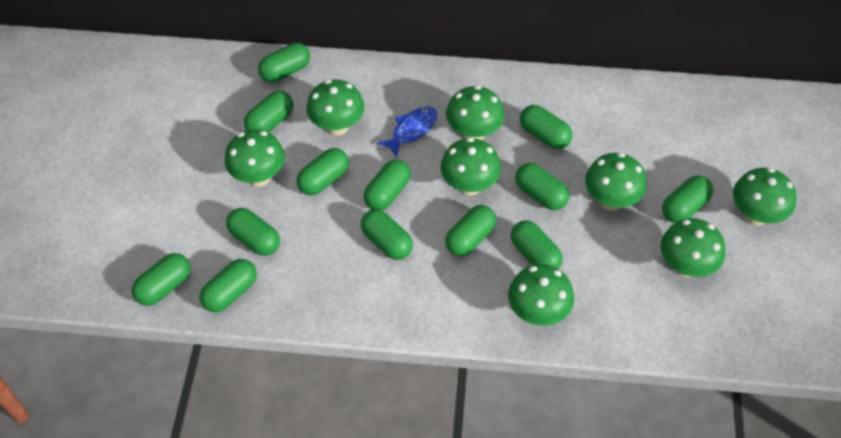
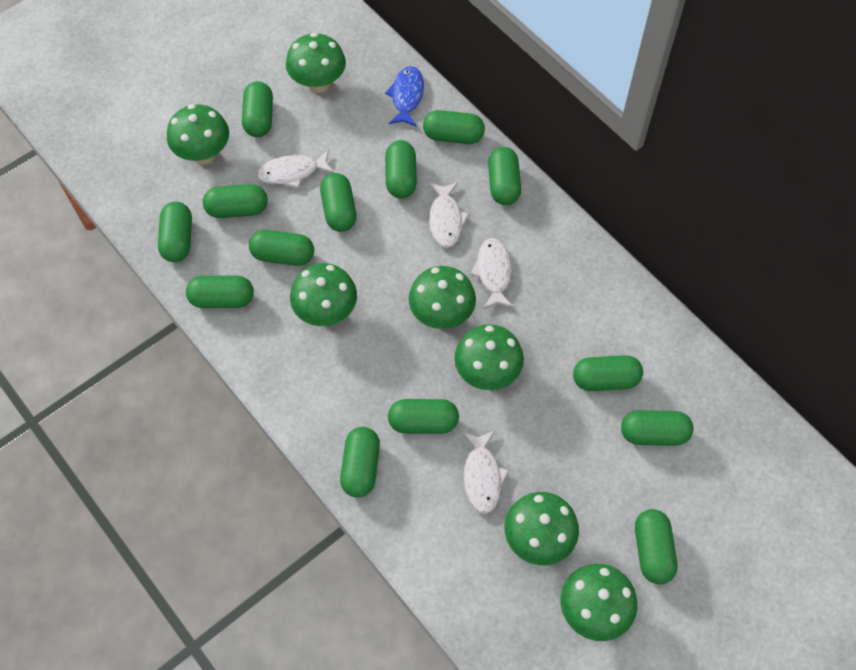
green capsule: [132,253,191,306] [200,259,257,312] [226,208,280,256] [244,90,293,133] [258,43,310,82] [296,148,349,195] [361,209,413,260] [363,159,411,210] [445,205,496,256] [511,220,563,269] [515,163,569,210] [520,105,572,149] [662,175,713,223] = 13 -> [158,202,192,262] [186,275,254,308] [203,184,268,218] [242,81,273,137] [249,230,314,266] [320,173,357,232] [340,427,380,498] [385,140,417,199] [388,399,459,434] [423,110,485,144] [488,147,521,205] [573,355,643,391] [621,410,693,446] [635,509,677,584] = 14
green mushroom: [225,130,285,187] [306,79,364,136] [440,138,501,196] [446,85,504,140] [508,264,574,326] [585,153,647,211] [661,218,725,278] [733,168,797,226] = 8 -> [167,104,229,164] [286,33,346,93] [290,263,357,326] [409,266,476,329] [454,324,524,390] [505,492,579,565] [561,564,637,641] = 7
white fish: none = 0 -> [257,150,334,188] [429,182,469,248] [462,431,509,514] [470,238,514,309] = 4

